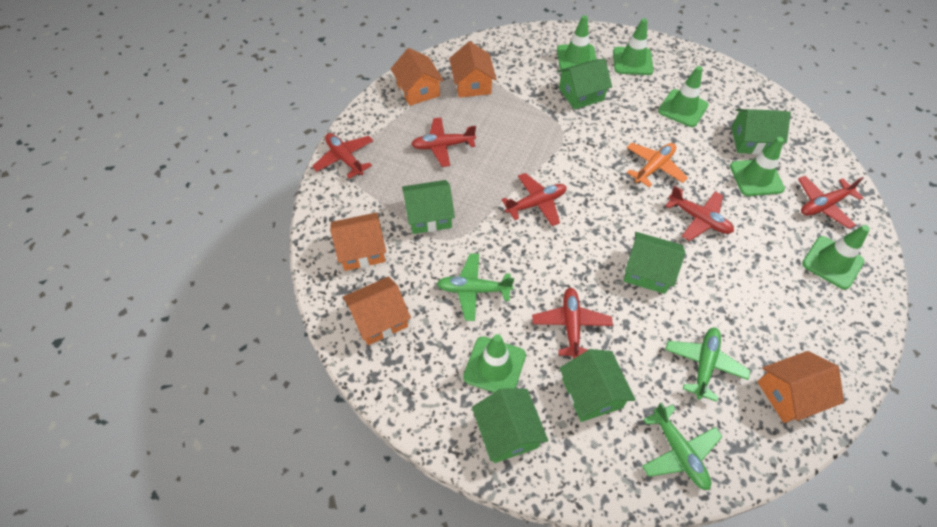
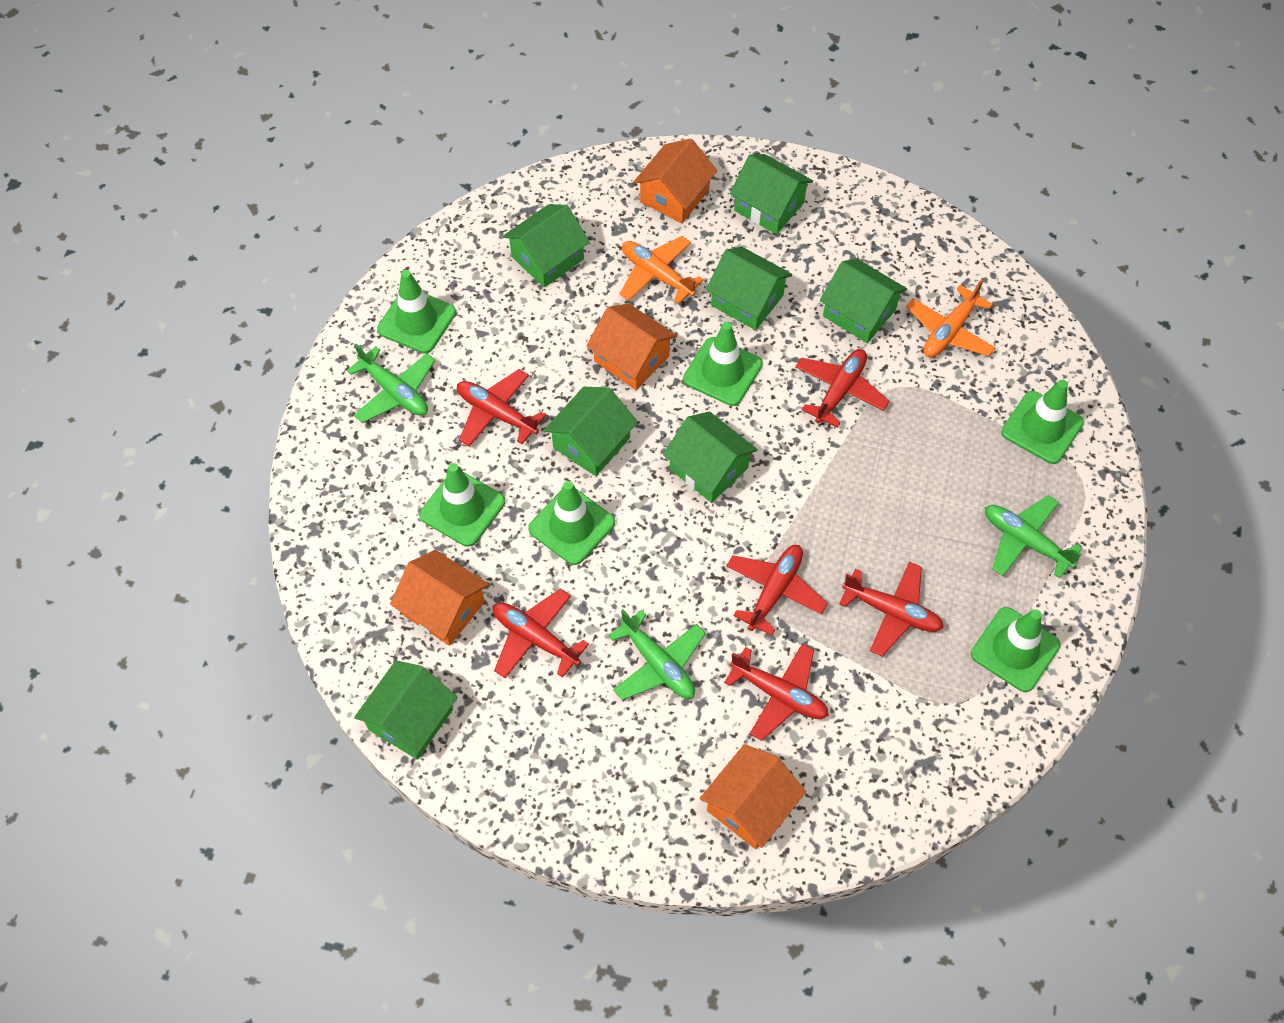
green house: [402,180,455,234] [472,388,548,463] [557,58,612,110] [559,349,636,422] [623,232,685,294] [731,109,791,154] = 6 -> [354,660,457,760] [503,204,590,287] [544,387,638,476] [663,411,758,503] [706,246,792,330] [730,154,813,234] [820,258,907,343] = 7
orange house: [330,213,386,271] [343,277,411,345] [391,48,444,106] [449,41,496,98] [757,351,844,423] = 5 -> [390,550,489,646] [586,303,677,390] [633,139,717,223] [700,744,806,849] = 4
orange plane: [627,143,688,187] = 1 -> [620,236,704,304] [906,279,996,357] = 2

